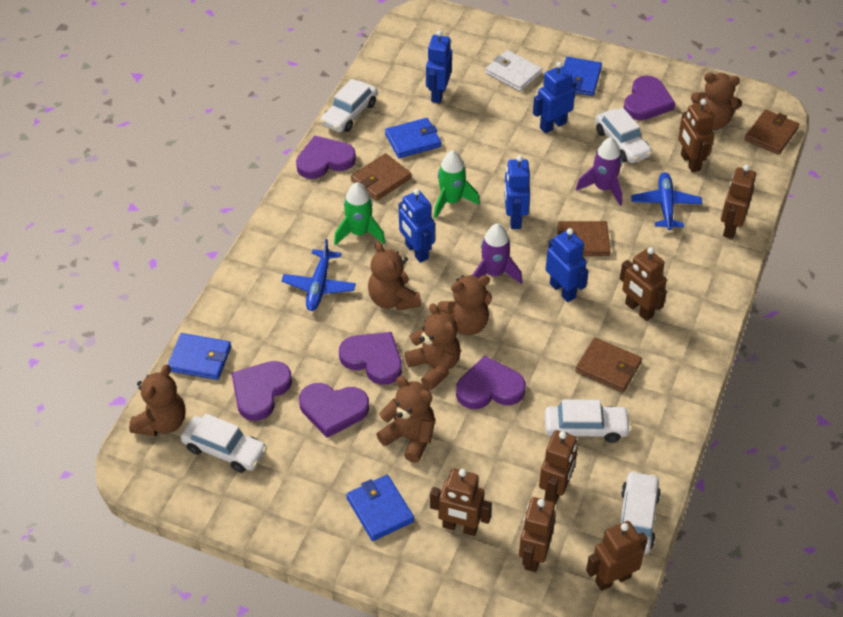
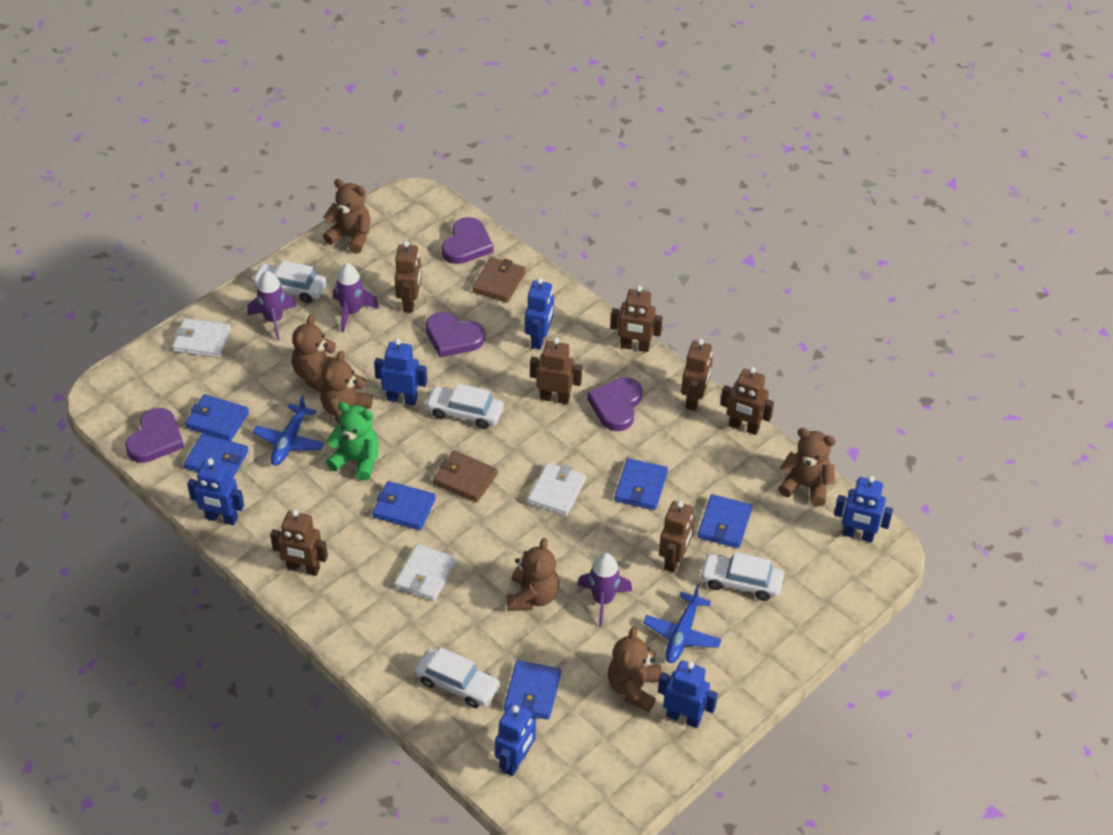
blue robot: [399,188,435,263] [426,30,452,103] [504,155,530,229] [533,62,577,133] [546,228,588,302] = 5 -> [187,458,244,525] [374,339,427,405] [495,703,536,776] [525,278,554,350] [658,660,718,728] [834,476,893,543] = 6
blue wallet: [167,333,231,380] [346,475,414,541] [385,118,441,158] [563,57,602,96] = 4 -> [184,433,248,479] [185,394,249,441] [372,481,436,530] [504,660,561,720] [614,458,668,510] [697,494,752,548] = 6
brown wallet: [351,153,411,201] [557,221,611,256] [575,337,642,392] [745,110,799,155] = 4 -> [433,450,498,502] [472,257,526,303] = 2
green rocket: [334,182,385,245] [434,150,480,218] = 2 -> none = 0
green teddy bear: none = 0 -> [326,402,378,481] = 1
purple heart: [232,361,292,421] [296,136,356,179] [299,383,369,438] [339,332,402,385] [456,356,526,409] [624,76,675,120] = 6 -> [125,408,184,463] [426,312,485,357] [442,217,494,264] [587,377,642,431] = 4
purple rocket: [473,223,522,284] [576,137,622,206] = 2 -> [248,271,296,341] [333,263,380,332] [577,553,632,627] = 3
white car: [181,413,267,473] [321,79,378,132] [545,399,631,443] [595,108,652,163] [620,471,661,554] = 5 -> [252,260,327,303] [415,647,501,708] [425,384,504,429] [700,552,784,601] = 4
white wallet: [485,50,542,92] = 1 -> [172,318,231,358] [394,544,457,602] [528,462,586,516] = 3

